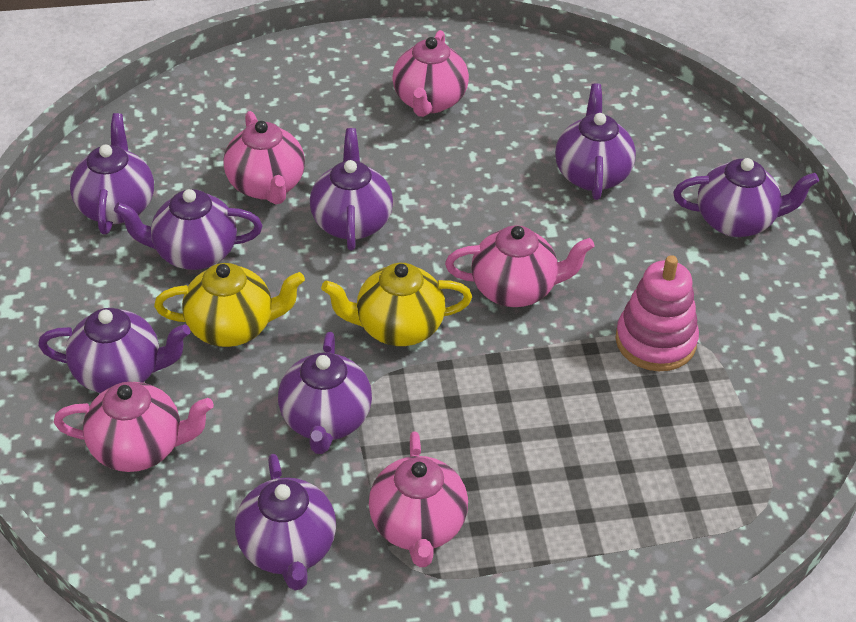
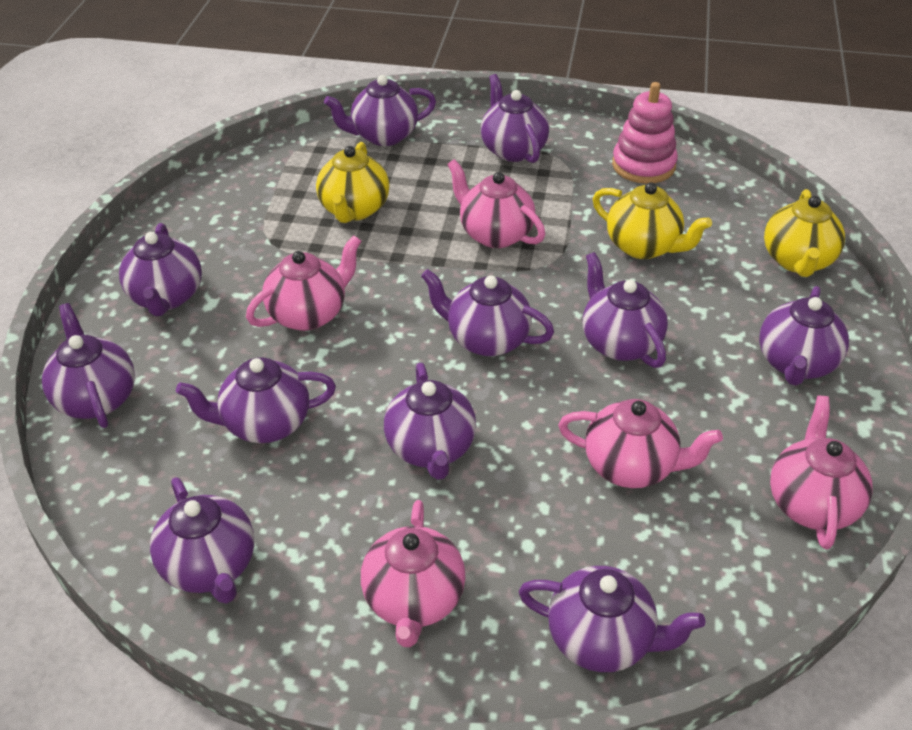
purple teapot: [38,308,191,393] [70,113,154,234] [114,189,262,270] [235,454,336,590] [278,332,372,454] [310,128,393,251] [555,83,636,200] [673,158,819,237] = 8 -> [42,303,135,428] [119,223,202,316] [150,477,254,604] [176,357,336,443] [324,75,436,146] [384,363,476,480] [421,269,554,356] [481,74,549,163] [519,566,705,672] [583,252,668,368] [759,286,849,386] = 11
yellow teapot: [154,263,305,347] [321,263,472,346] = 2 -> [316,142,389,223] [593,182,712,259] [764,189,845,277] = 3

